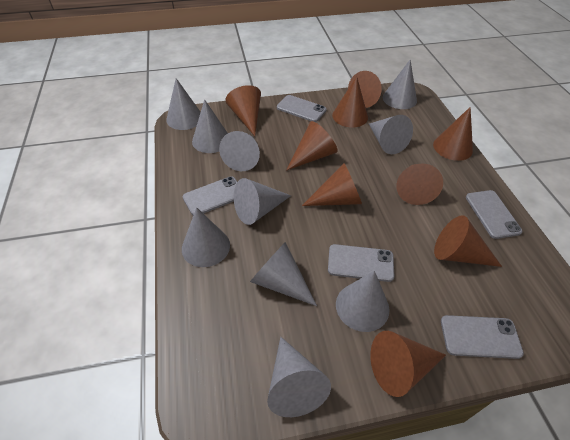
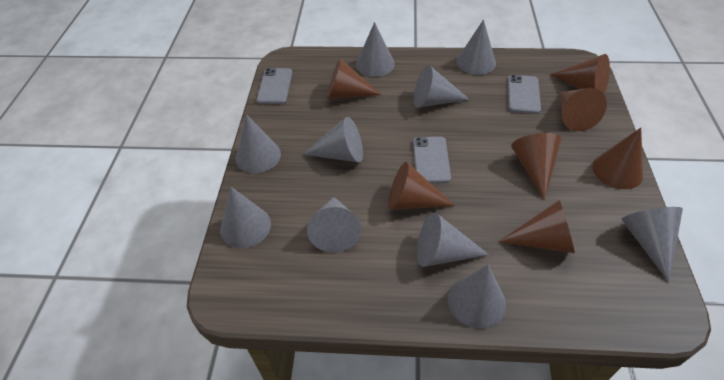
brown cone: [225,85,261,136] [286,121,337,171] [302,163,362,206] [332,76,368,128] [348,71,382,108] [370,331,446,397] [396,163,443,205] [433,107,473,161] [434,215,502,267] = 9 -> [327,58,382,99] [388,162,455,210] [499,200,575,253] [511,133,562,200] [550,54,610,94] [560,88,607,131] [593,128,643,189] = 7
grey phone: [183,176,237,215] [277,95,326,122] [328,244,394,282] [441,315,524,359] [466,190,522,239] = 5 -> [257,68,292,104] [413,137,451,183] [508,75,541,114] = 3

